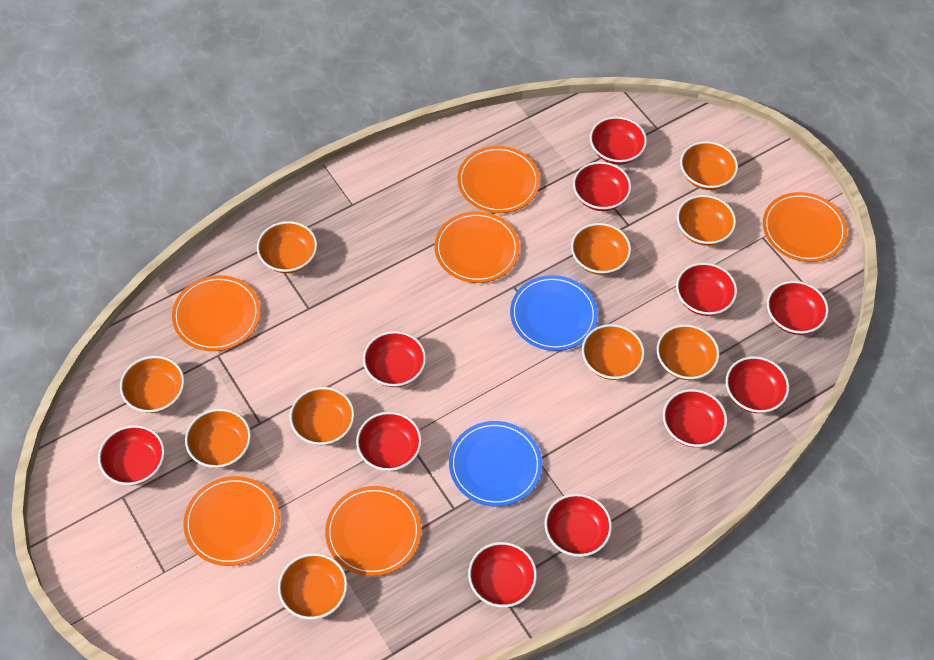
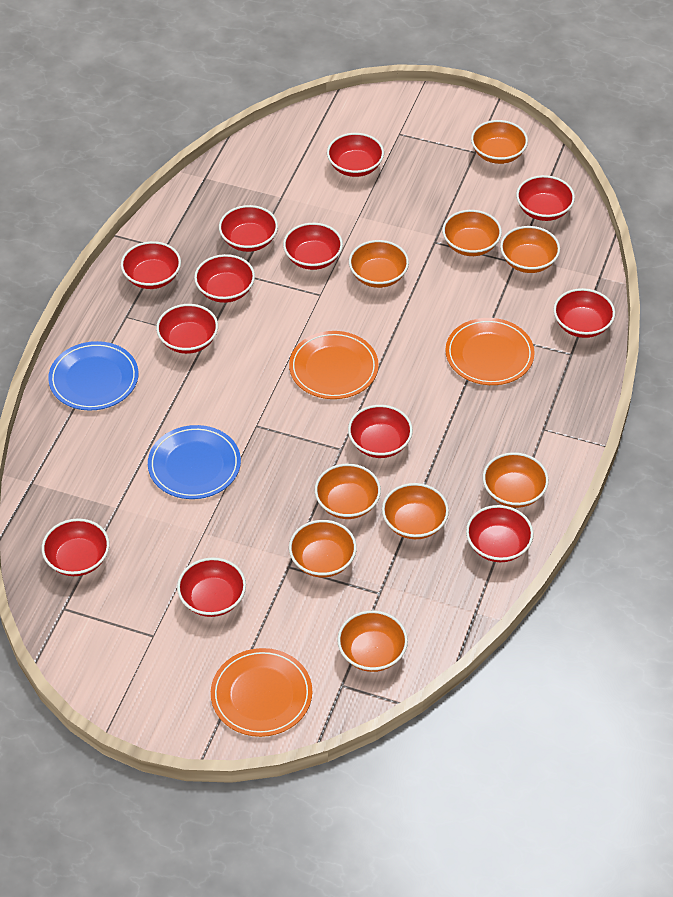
orange bowl: [120,356,185,413] [185,408,251,468] [257,221,317,273] [278,553,348,620] [290,387,355,445] [571,223,631,275] [582,324,645,380] [657,324,720,380] [677,195,736,246] [680,141,738,190] = 10 -> [289,520,357,577] [315,463,381,519] [337,610,408,672] [349,240,409,288] [382,483,449,539] [442,210,502,256] [471,120,528,164] [483,452,549,508] [500,226,560,273] = 9
orange plate: [172,275,261,351] [183,476,280,566] [325,486,421,576] [435,211,520,283] [457,146,540,213] [763,192,847,262] = 6 -> [211,648,312,737] [289,331,379,399] [445,318,535,385] = 3
red bowl: [98,425,165,485] [356,411,422,471] [363,331,426,387] [468,542,537,608] [545,493,612,557] [573,161,631,211] [590,116,647,165] [663,389,727,447] [676,262,737,316] [726,356,789,413] [767,281,829,335] = 11 -> [42,518,110,576] [121,241,181,289] [156,304,218,354] [177,557,246,617] [194,254,255,303] [219,205,278,252] [283,223,343,270] [327,133,384,177] [348,405,413,458] [466,505,534,562] [516,175,575,221] [553,288,615,338] = 12

